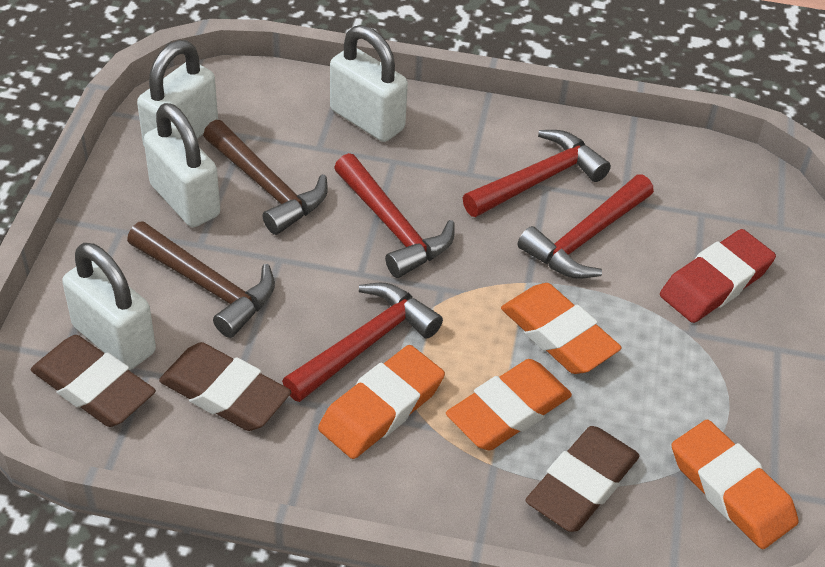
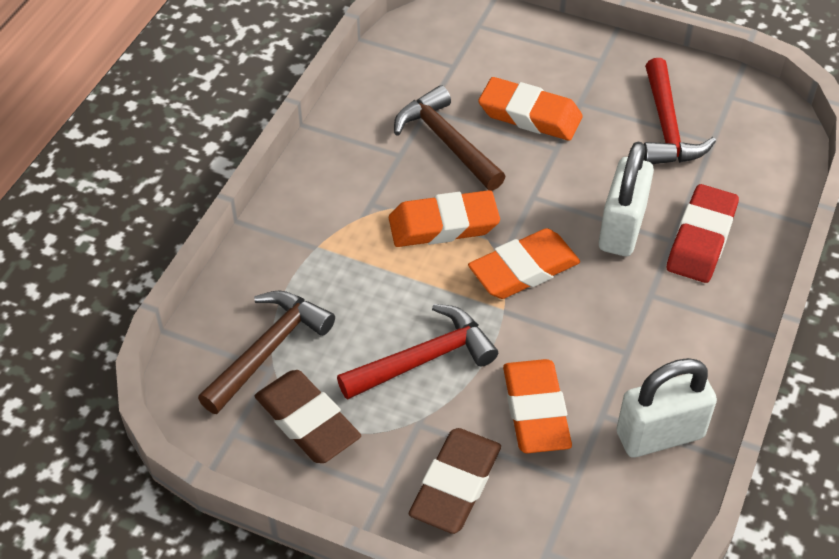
brown eraser: [31,335,156,427] [159,342,291,431] [525,426,640,532] = 3 -> [255,370,361,463] [409,428,501,534] = 2
red hammer: [282,283,443,402] [334,153,455,278] [463,130,611,217] [518,175,654,279] = 4 -> [337,304,498,400] [643,58,716,164] = 2
white padlock: [62,243,156,370] [137,40,218,147] [144,103,220,228] [330,25,408,142] = 4 -> [599,142,654,256] [616,358,717,457] = 2

